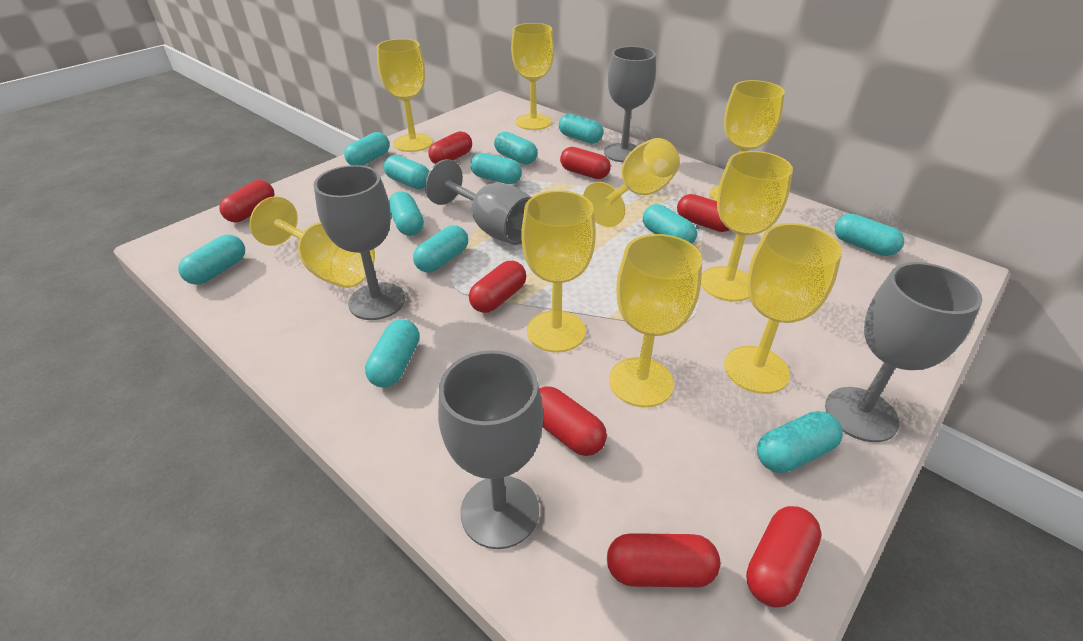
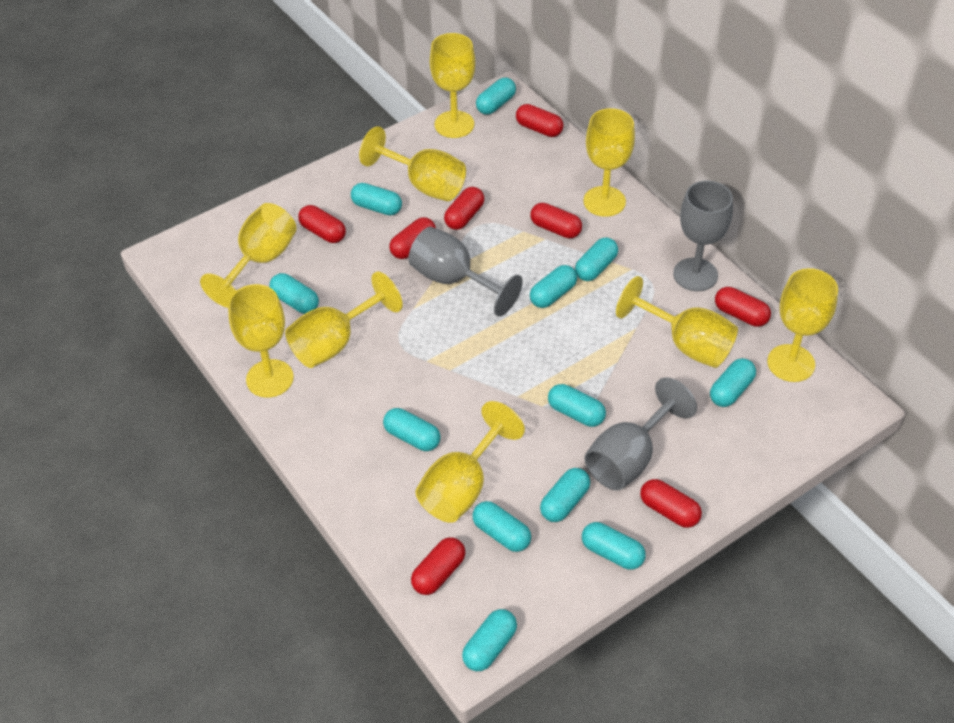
grey goblet: [314,165,405,320] [425,159,531,245] [438,350,543,549] [604,46,656,162] [825,262,982,442] = 5 -> [408,227,523,316] [584,377,697,491] [673,181,733,291] = 3

